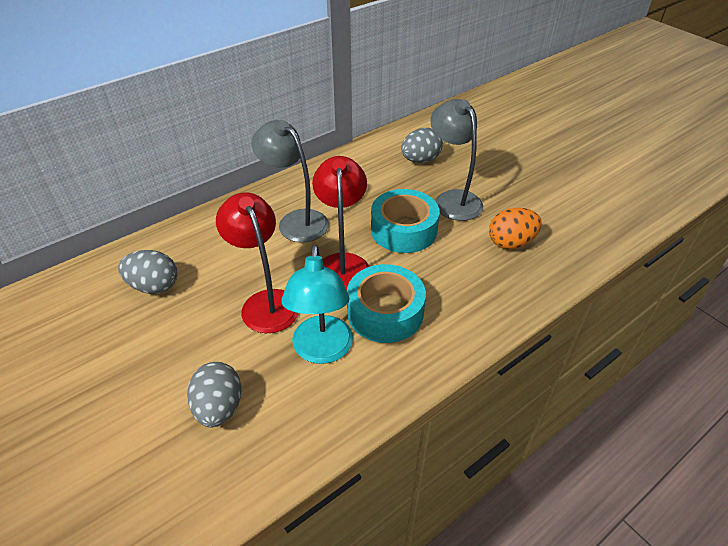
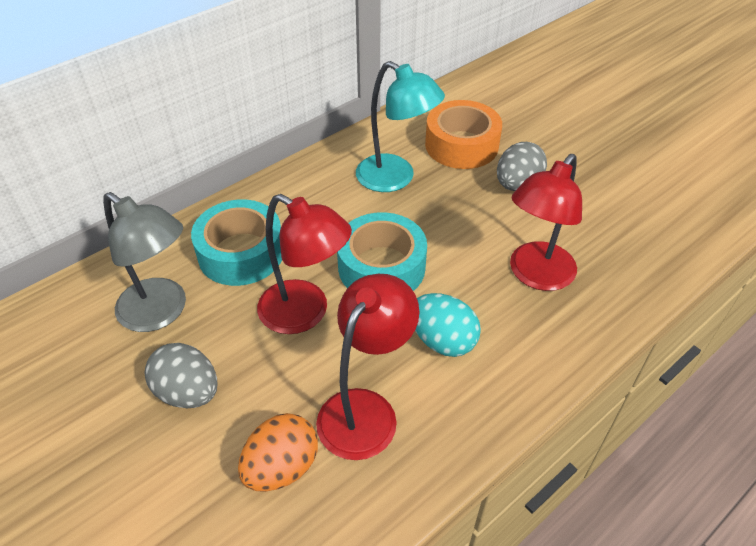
grey egg: [118,250,177,294] [187,362,242,427] [401,128,443,163] = 3 -> [144,343,217,408] [497,142,547,191] = 2
grey lamp: [251,120,329,243] [430,99,483,221] = 2 -> [103,192,186,332] = 1
orange tape: none = 0 -> [425,100,502,169] = 1
red lamp: [216,193,299,333] [312,156,369,290] = 2 -> [257,194,352,334] [316,274,419,460] [510,154,582,291] = 3
turquoise egg: none = 0 -> [415,293,481,357] = 1

